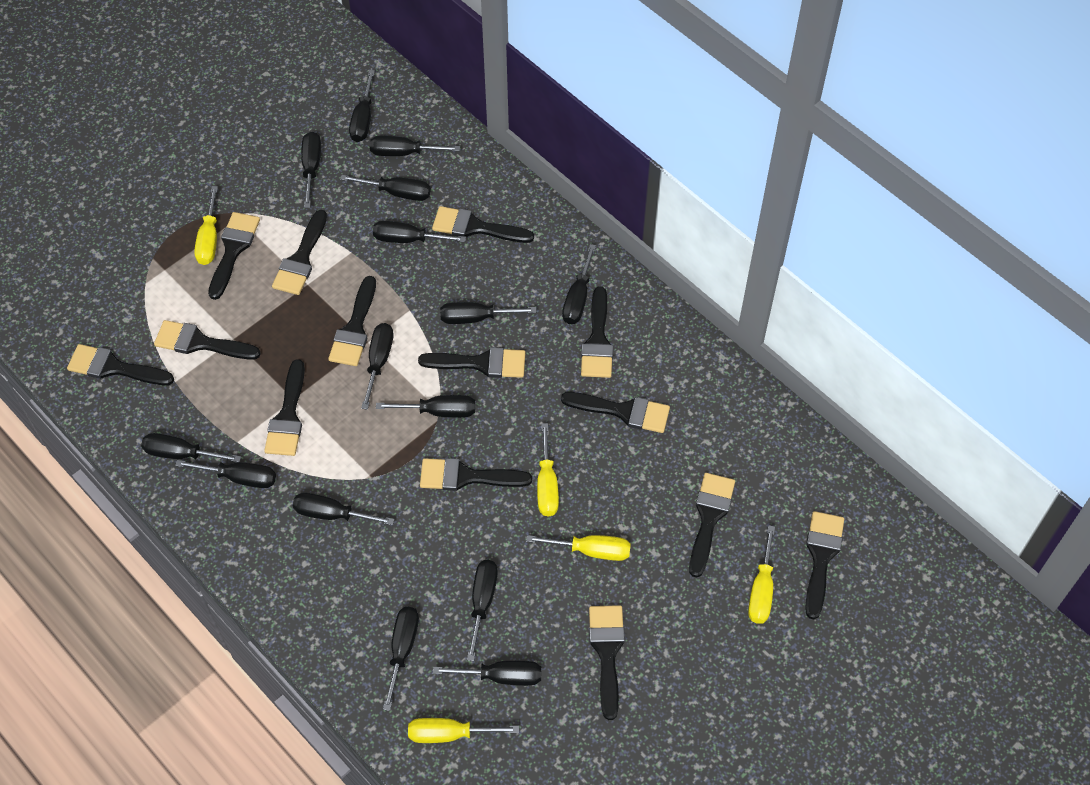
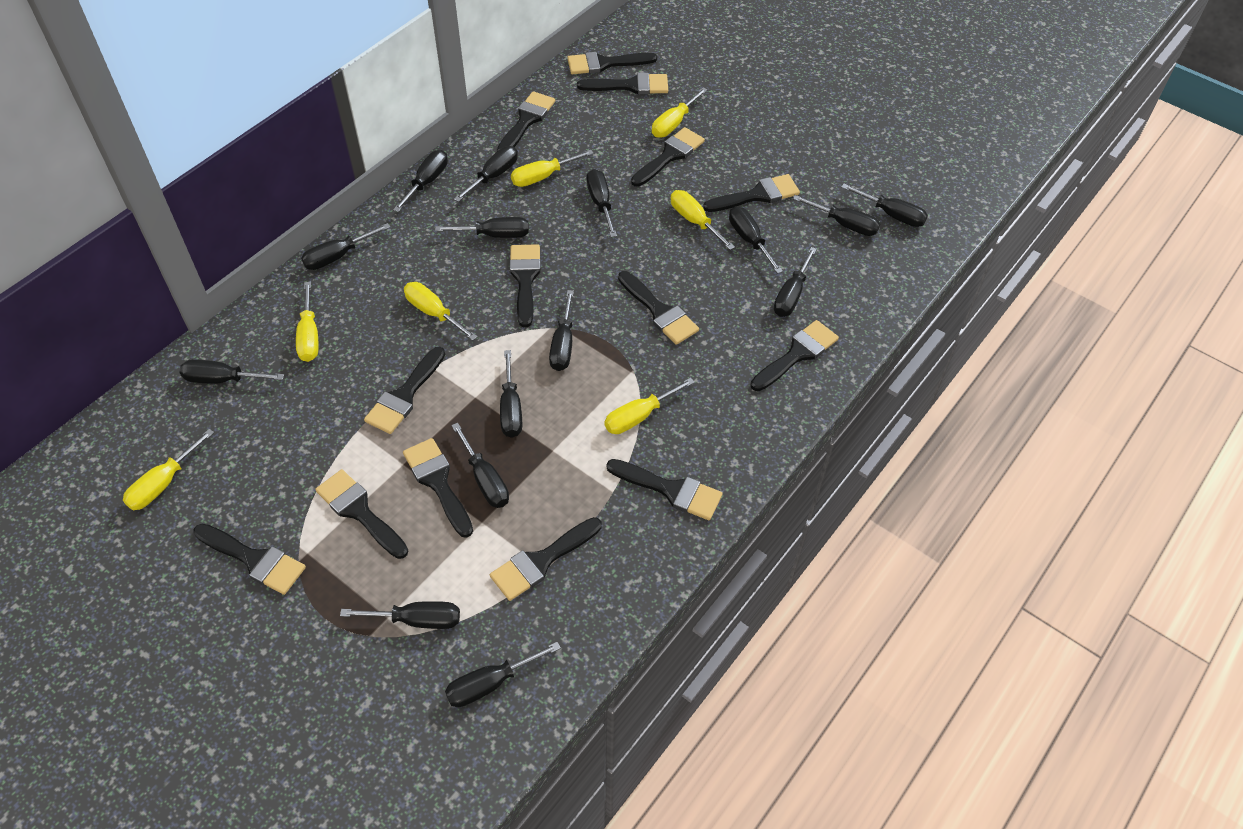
yellow screwdriver: [194,186,218,265] [408,718,519,743] [526,535,631,561] [537,423,559,517] [748,525,775,624] = 5 -> [123,429,214,510] [296,282,319,362] [404,282,478,341] [511,150,594,187] [605,378,695,434] [652,87,708,138] [671,190,735,250] = 7

